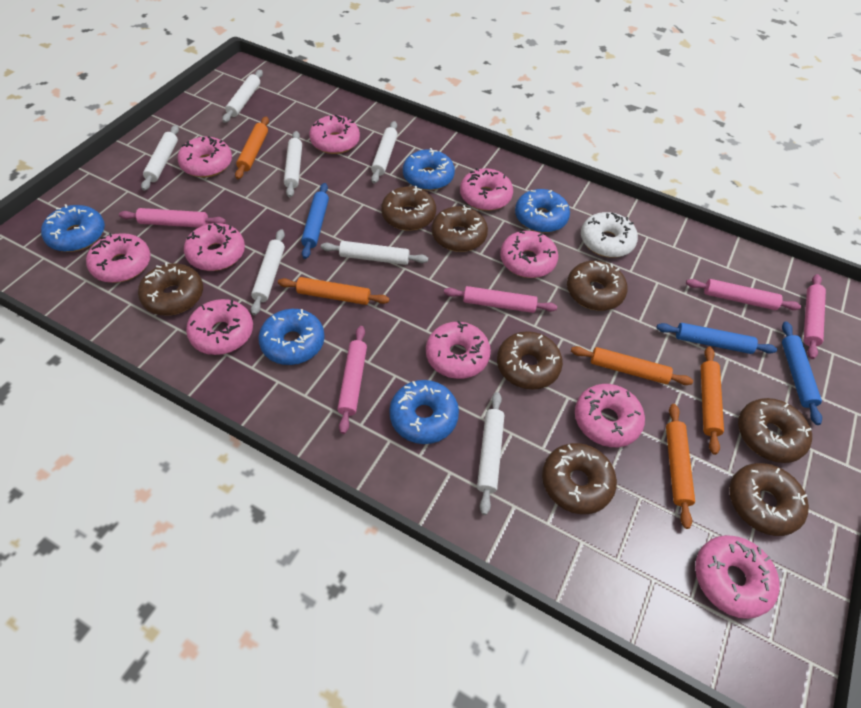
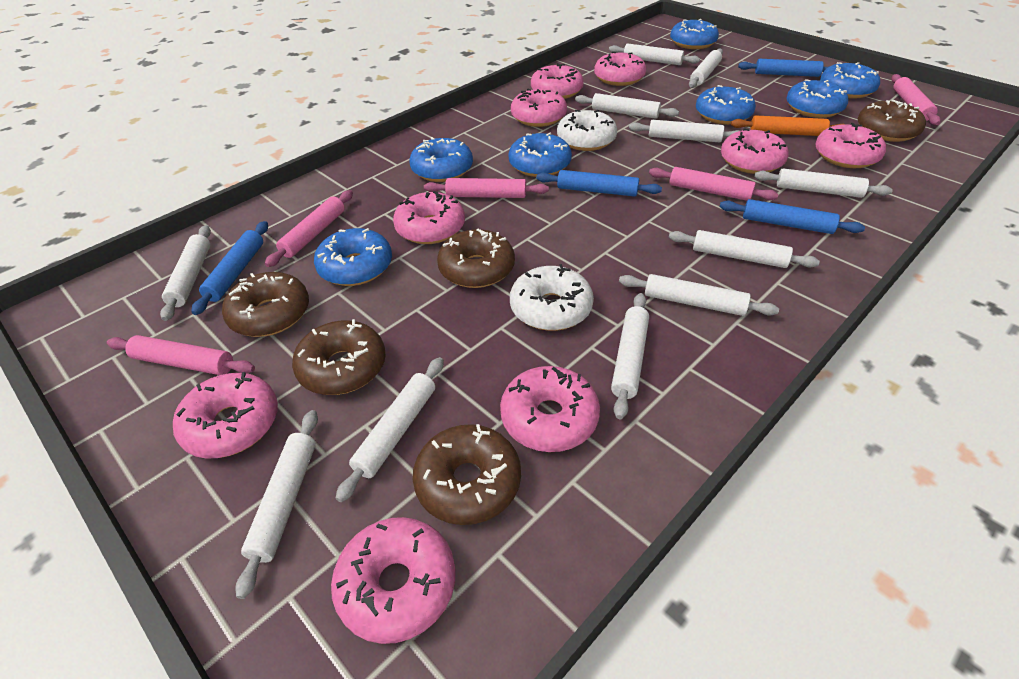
blue donut: [41,204,105,252] [258,309,325,365] [389,380,459,444] [403,148,455,191] [515,189,570,233] = 5 -> [314,228,392,286] [410,137,473,182] [509,133,572,177] [670,19,719,49] [696,85,756,125] [786,79,848,118] [820,62,880,99] = 7
blue rolling pin: [301,183,329,259] [656,323,777,354] [782,321,822,425] = 3 -> [191,221,268,315] [536,170,662,197] [720,199,865,234] [738,59,830,77] = 4
brown donut: [138,262,203,316] [381,186,436,231] [432,205,488,252] [497,331,563,390] [542,443,617,514] [567,261,627,311] [729,463,809,536] [738,398,812,463] = 8 -> [222,272,309,337] [292,319,386,395] [413,424,521,525] [437,229,515,288] [858,100,926,142] = 5
orange rolling pin: [235,117,269,179] [278,277,389,305] [571,346,693,385] [666,404,695,529] [701,347,724,455] = 5 -> [731,115,844,136] = 1
pink donut: [86,233,151,283] [177,136,232,177] [184,223,245,271] [186,299,253,355] [309,114,360,154] [426,321,491,379] [460,168,513,211] [500,231,558,278] [575,384,645,447] [695,535,780,619] = 10 -> [173,372,278,458] [331,517,456,644] [393,191,465,244] [500,366,600,452] [511,88,567,127] [531,63,584,99] [594,52,646,86] [721,128,789,174] [815,123,886,168] = 9
white donut: [581,212,638,258] = 1 -> [510,264,594,331] [557,110,617,151] = 2
white rolling pin: [141,125,179,191] [222,70,263,123] [251,229,285,315] [284,131,302,197] [321,241,428,265] [371,121,398,184] [477,392,504,515] = 7 -> [160,225,211,321] [235,410,318,599] [336,357,444,502] [575,93,679,119] [609,43,700,65] [611,293,649,419] [619,274,779,316] [629,120,740,142] [669,230,820,268] [689,49,723,88] [754,168,893,198] = 11

